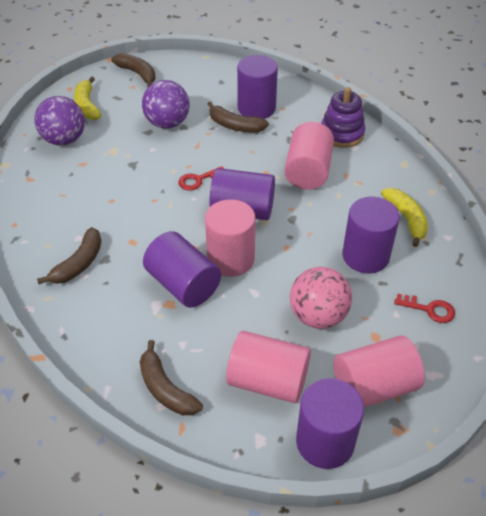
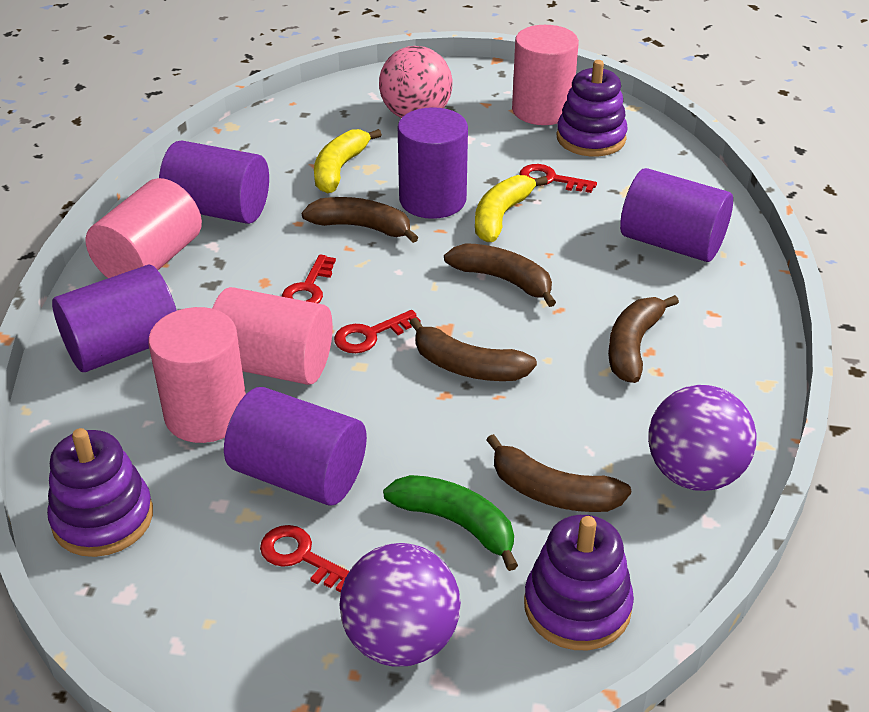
brown banana: [37,227,101,284] [111,53,156,87] [140,340,203,415] [208,101,269,133] = 4 -> [302,197,419,243] [410,318,537,381] [444,243,556,307] [486,434,631,512] [608,295,679,383] = 5
green banana: none = 0 -> [383,475,518,571] = 1
purple stacking toy: [321,87,365,148] = 1 -> [47,428,153,557] [524,515,634,650] [557,60,628,156] = 3
red key: [178,166,224,190] [394,294,455,323] = 2 -> [260,525,349,593] [282,255,336,304] [334,310,421,353] [520,164,597,193] = 4

